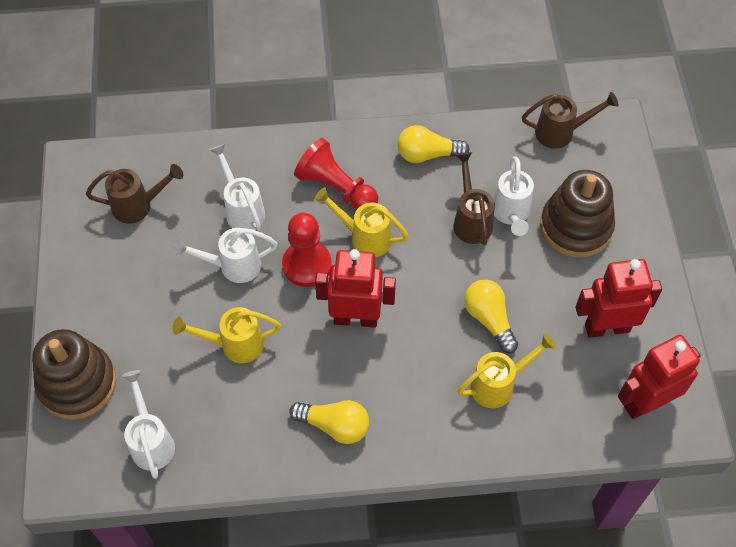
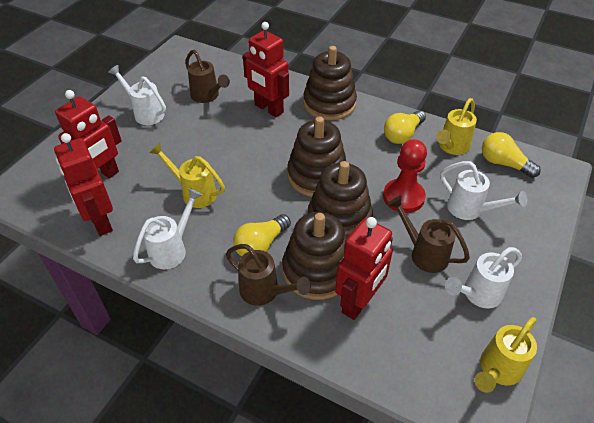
brown stacking toy: [32,329,116,420] [540,170,615,258] = 2 -> [282,212,346,300] [287,116,347,197] [303,46,357,120] [308,161,373,239] = 4
red pawn: [282,213,332,287] [294,138,378,210] = 2 -> [383,139,427,213] = 1
red robot: [315,249,396,327] [575,259,662,338] [618,335,701,419] = 3 -> [54,133,113,236] [55,90,122,178] [243,22,289,117] [335,217,393,320] = 4

